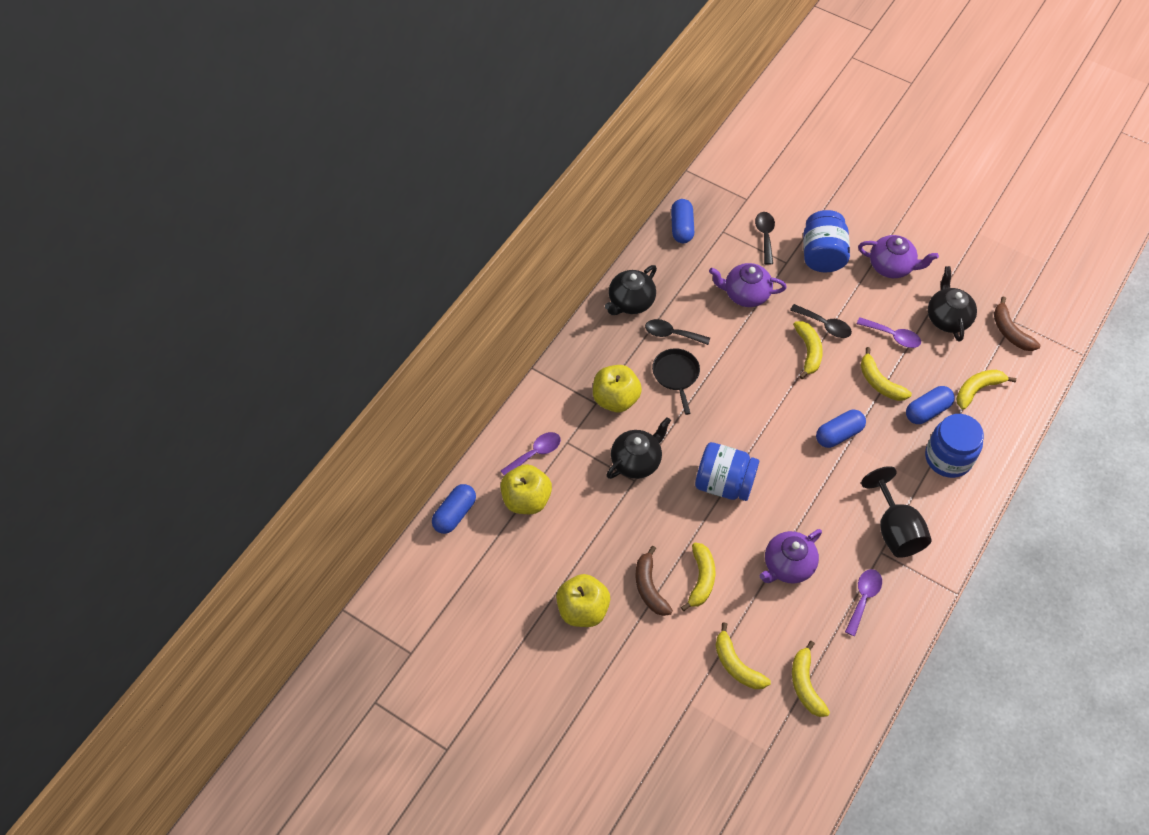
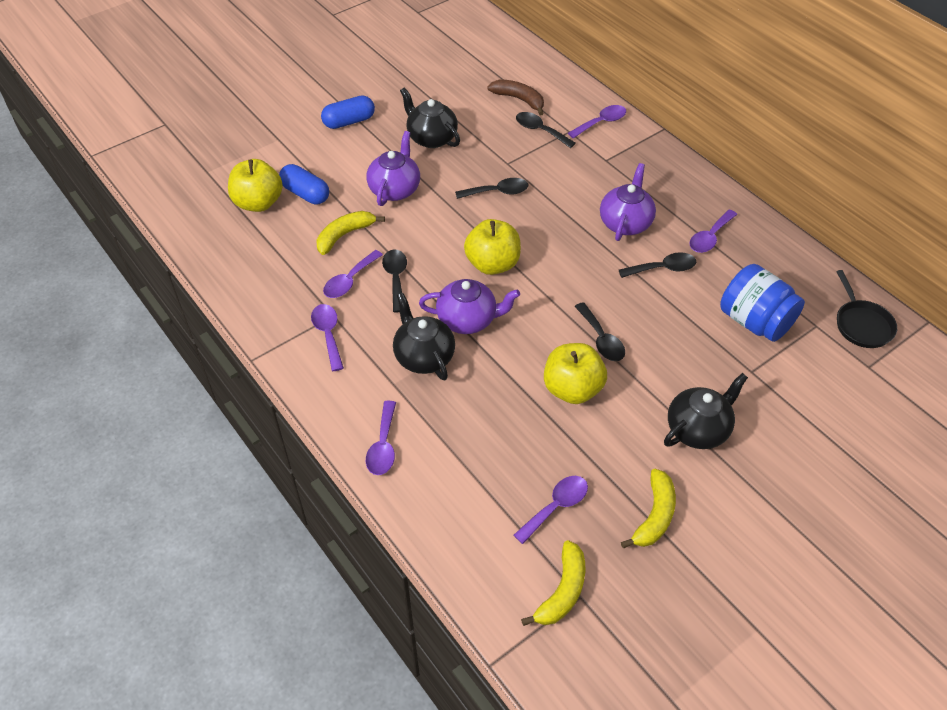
black goblet: [861,466,931,558] = 1 -> none = 0
black spoon: [645,319,710,345] [755,212,775,265] [790,304,852,338] = 3 -> [382,249,407,312] [455,178,528,199] [516,112,576,148] [575,302,625,361] [619,252,696,278] = 5
blue capsule: [432,484,476,534] [671,199,694,243] [816,410,866,448] [906,386,954,424] = 4 -> [279,164,329,204] [321,95,375,129] = 2
blue jar: [695,442,759,501] [803,210,850,272] [925,414,984,478] = 3 -> [720,264,805,342] = 1
brown banana: [635,546,673,616] [994,296,1040,351] = 2 -> [487,80,544,116] = 1
purple spoon: [501,432,561,476] [845,569,882,636] [857,317,921,348] = 3 -> [311,304,344,371] [323,250,383,298] [366,401,396,475] [513,476,588,544] [568,105,626,138] [690,210,737,253] = 6
yellow banana: [681,542,715,611] [715,622,771,689] [792,641,830,717] [793,321,823,379] [861,347,912,401] [956,370,1016,410] = 6 -> [316,211,385,255] [521,540,585,626] [621,469,676,548] = 3

